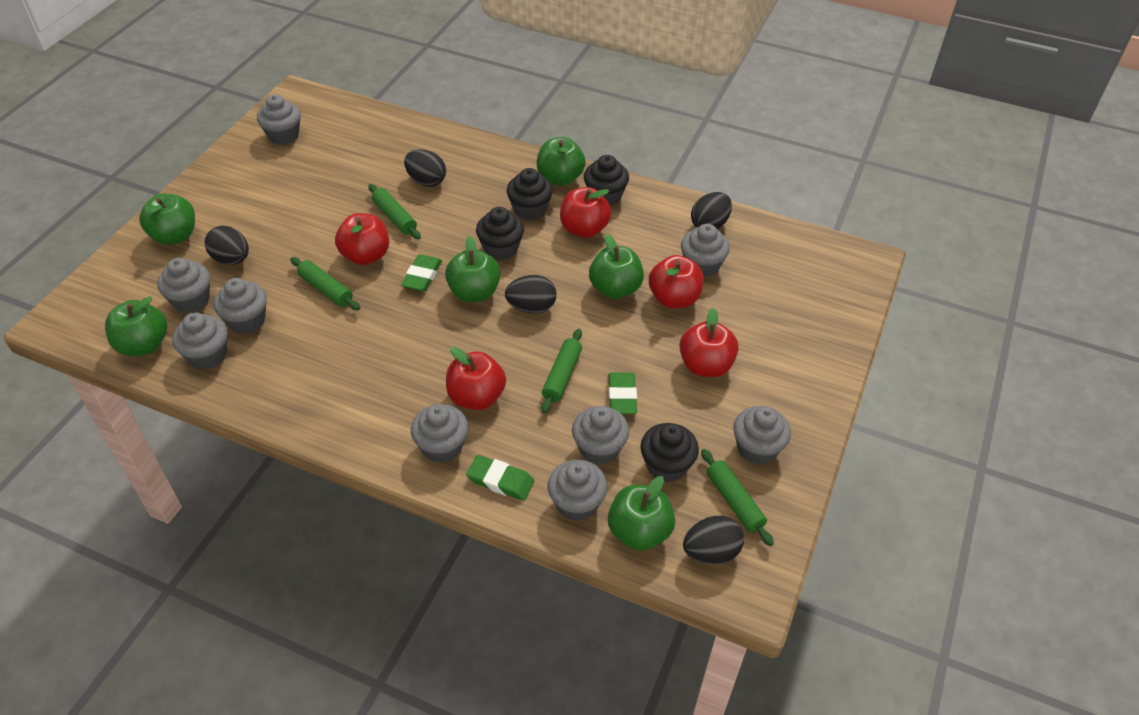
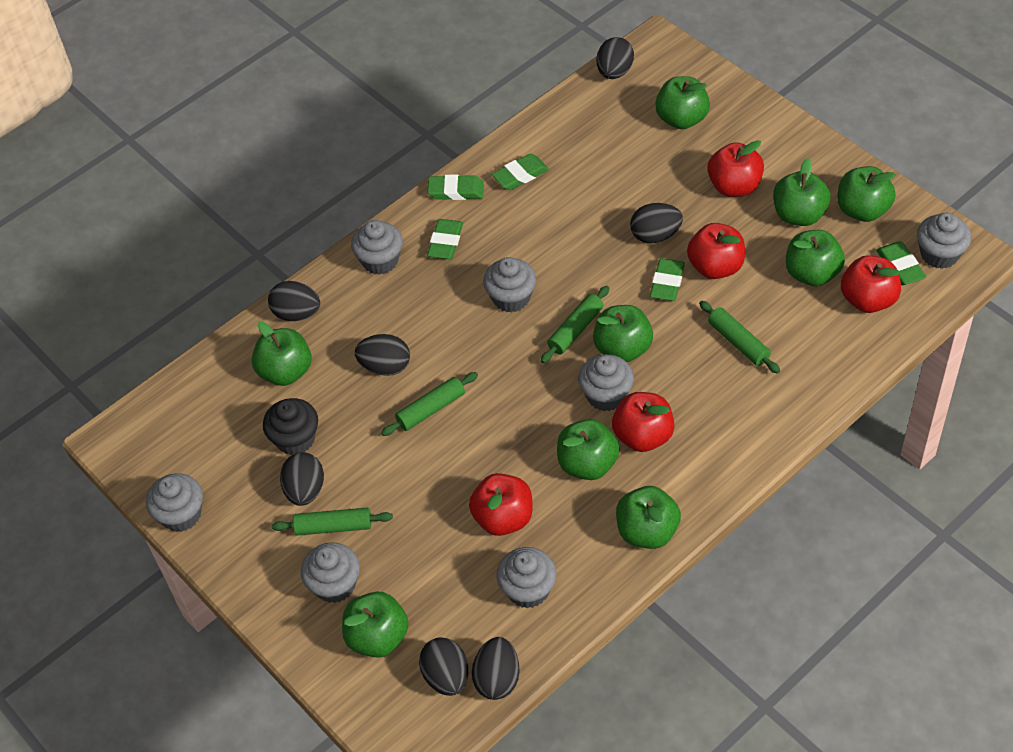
black cupcake: [476,207,524,260] [507,168,553,220] [584,155,629,206] [640,423,699,483] = 4 -> [263,398,318,455] = 1
black egg: [205,226,249,265] [404,149,446,187] [505,275,556,314] [683,516,744,564] [691,192,732,229] = 5 -> [268,281,320,321] [280,452,324,506] [355,334,410,376] [419,637,468,696] [472,637,519,700] [597,37,634,79] [630,203,683,243] = 7
green apple: [105,296,167,356] [139,194,195,245] [445,236,501,302] [537,137,586,186] [589,234,644,299] [608,476,675,551] = 6 -> [252,321,312,386] [342,592,409,658] [557,419,620,480] [593,305,653,362] [616,486,681,549] [655,76,710,129] [773,158,831,226] [786,230,845,286] [838,166,895,222] = 9
green eraser: [401,254,442,291] [466,455,534,501] [608,373,637,414] = 3 -> [427,174,484,200] [427,219,463,259] [492,153,549,190] [650,258,685,301] [876,241,926,285] = 5
grey cupcake: [157,258,210,313] [172,313,228,369] [214,278,267,334] [257,94,301,145] [411,404,469,463] [548,460,608,521] [572,406,629,465] [681,224,730,277] [733,406,791,465] = 9 -> [146,473,203,532] [301,542,360,603] [351,220,403,275] [483,257,536,312] [496,547,557,608] [578,354,634,411] [917,213,971,269] = 7

